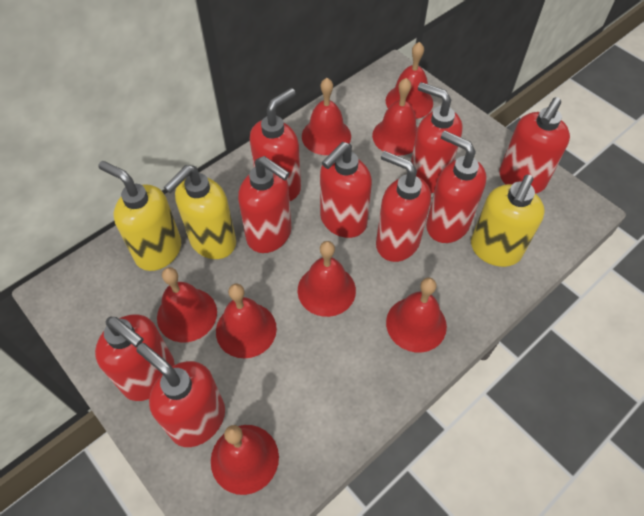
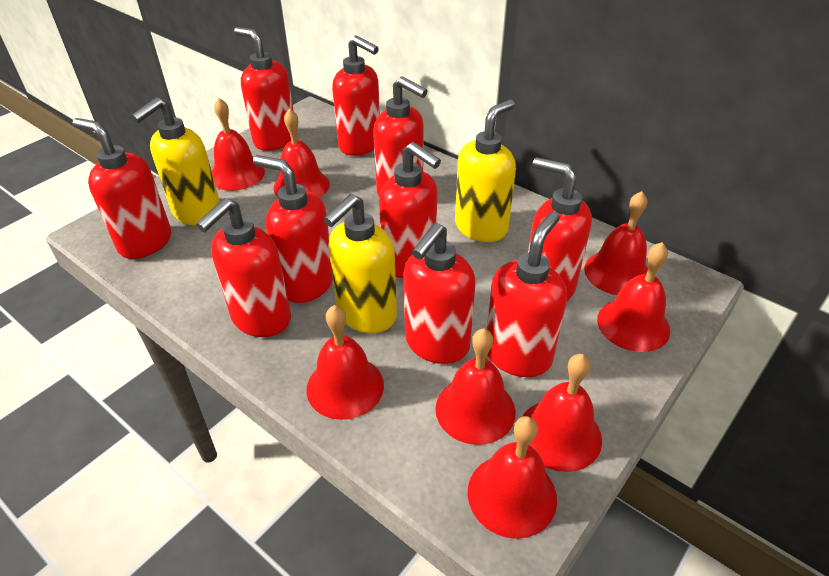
red soap dispenser: [95,314,175,401] [136,343,225,447] [238,156,291,253] [250,88,301,201] [320,142,372,238] [376,151,431,262] [411,82,463,193] [426,131,486,243] [499,97,570,194] = 9 -> [73,118,171,259] [196,198,291,337] [234,27,293,151] [253,155,333,303] [332,36,380,156] [373,76,427,197] [379,142,441,278] [404,223,476,364] [487,212,567,377] [528,157,592,301] = 10

